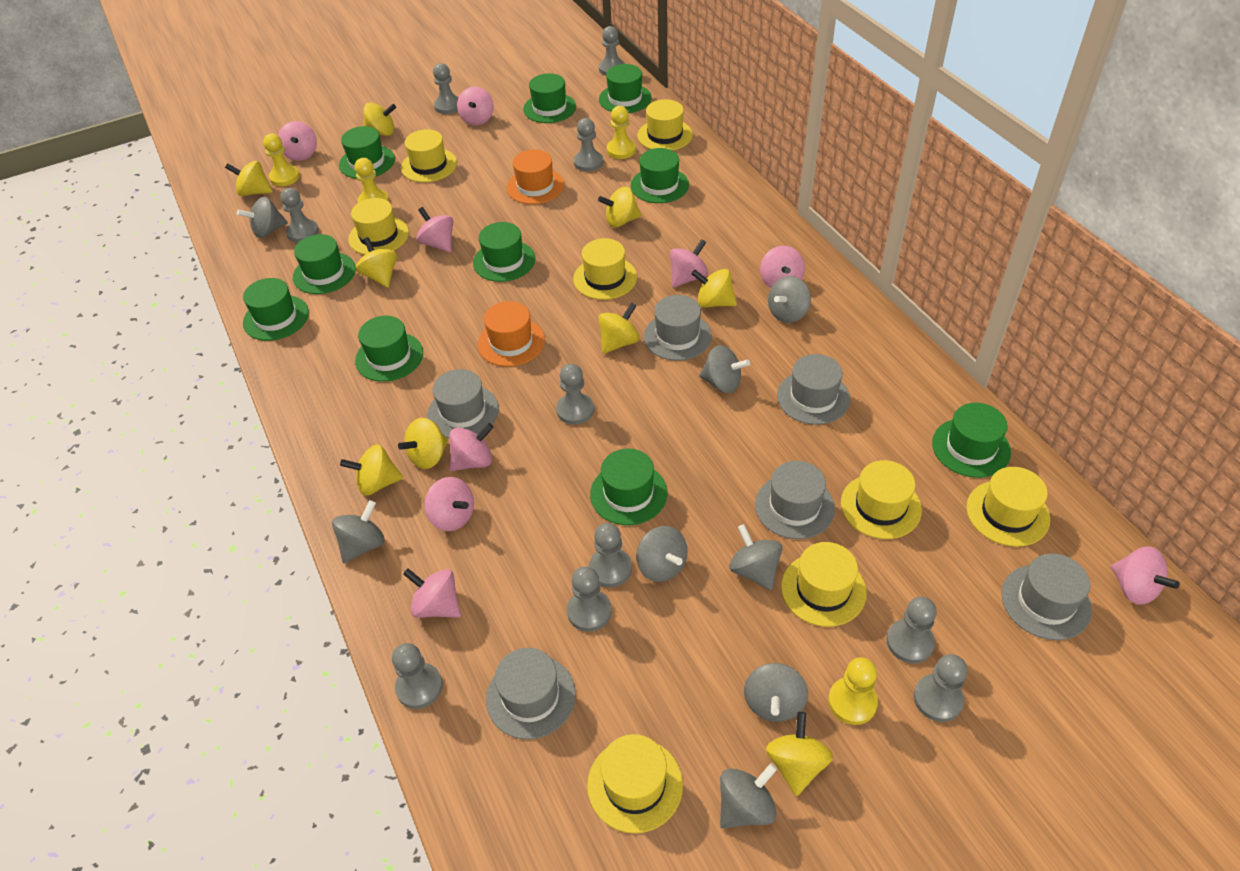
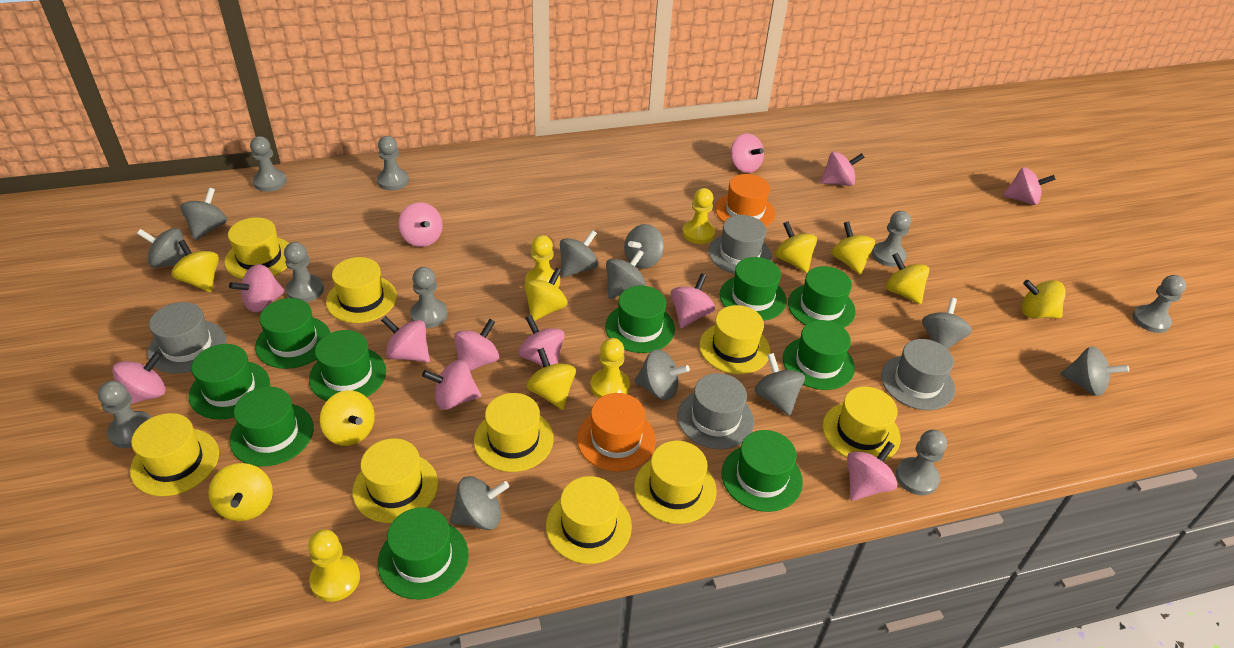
grey hat: [427,369,499,438] [486,648,576,739] [644,295,712,361] [755,461,835,539] [777,354,850,425] [1001,553,1092,640] = 6 -> [147,302,226,374] [677,373,754,449] [708,215,772,274] [881,339,955,410] = 4
grey pawn: [280,188,319,243] [392,643,443,709] [433,63,459,114] [556,364,594,425] [567,566,612,632] [574,118,603,172] [589,523,632,587] [599,26,625,76] [887,597,937,664] [914,654,967,722] = 10 -> [98,381,152,448] [250,136,287,192] [284,242,324,302] [377,136,409,191] [410,267,448,328] [872,211,911,267] [896,430,947,495] [1132,275,1186,333] = 8
grey spinning top: [237,197,288,238] [332,500,385,563] [636,526,688,582] [699,345,750,393] [720,763,777,829] [729,524,782,591] [744,663,808,722] [768,276,811,323] = 8 -> [137,228,186,268] [180,188,227,241] [450,476,509,530] [560,230,598,278] [606,250,646,299] [624,224,664,269] [634,349,690,400] [755,353,805,416] [922,298,972,349] [1061,346,1129,396] = 10
pink spinning top: [278,121,317,161] [403,568,461,618] [417,207,453,252] [424,477,474,531] [449,423,494,471] [457,86,494,125] [670,239,708,287] [760,246,805,288] [1111,546,1180,605] = 9 -> [112,351,166,404] [229,264,285,312] [381,316,430,363] [399,202,443,247] [422,360,481,410] [454,319,499,371] [519,315,565,366] [671,273,715,328] [731,133,764,173] [820,151,865,186] [847,441,898,501] [1003,167,1056,205] = 12
yellow hat: [348,198,409,255] [401,129,457,182] [573,238,637,300] [587,734,683,833] [637,99,693,151] [781,542,867,627] [841,460,922,539] [966,467,1050,547] = 8 -> [130,413,219,496] [224,217,289,279] [326,257,397,323] [352,438,438,523] [474,393,554,472] [546,476,632,564] [634,441,717,524] [699,305,770,374] [823,386,900,461] = 9

